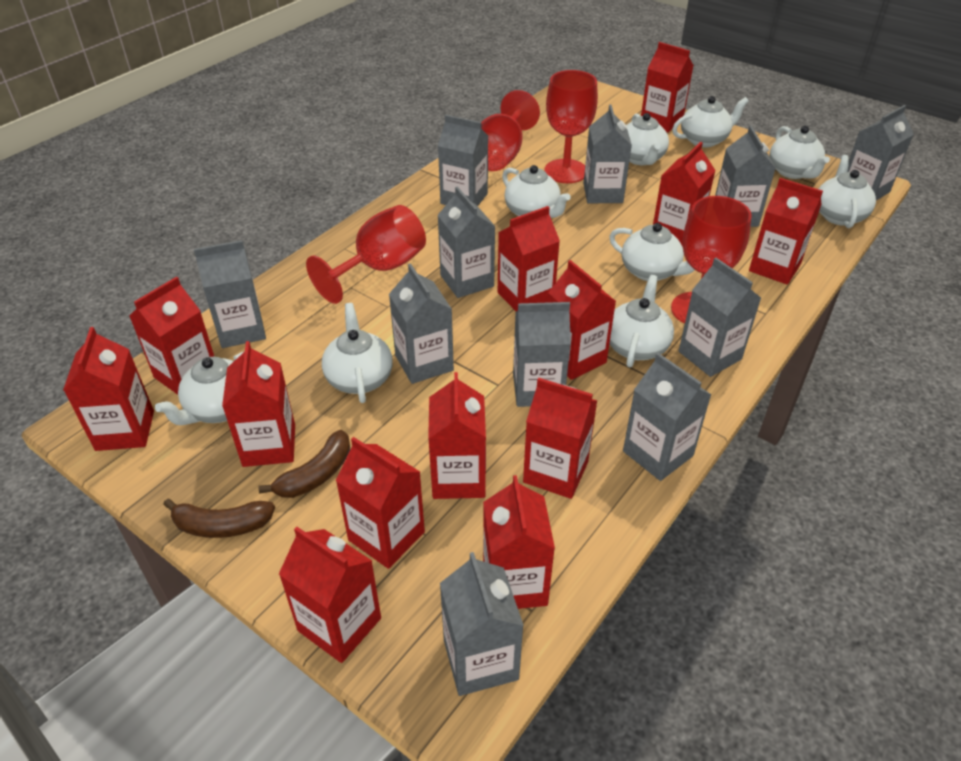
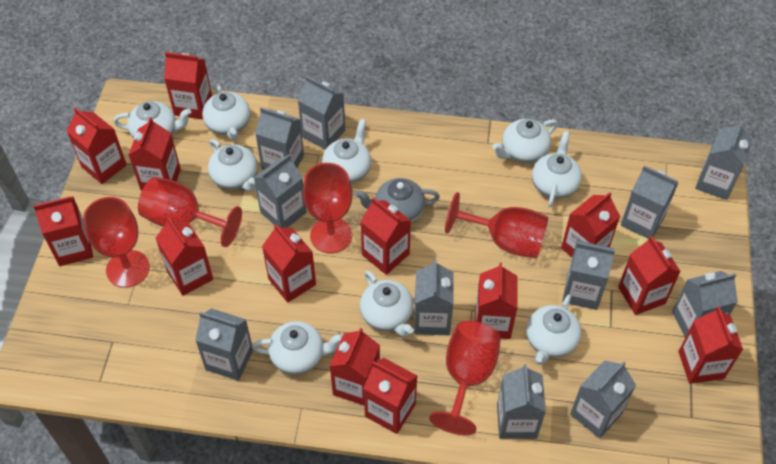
brown banana: [163,499,275,538] [259,430,350,498] = 2 -> none = 0
grey teapot: none = 0 -> [355,178,440,222] = 1
red goblet: [306,205,426,304] [481,90,540,171] [544,70,598,183] [671,196,752,324] = 4 -> [83,197,150,288] [138,177,242,247] [303,163,352,253] [429,321,501,435] [445,192,548,258] = 5

